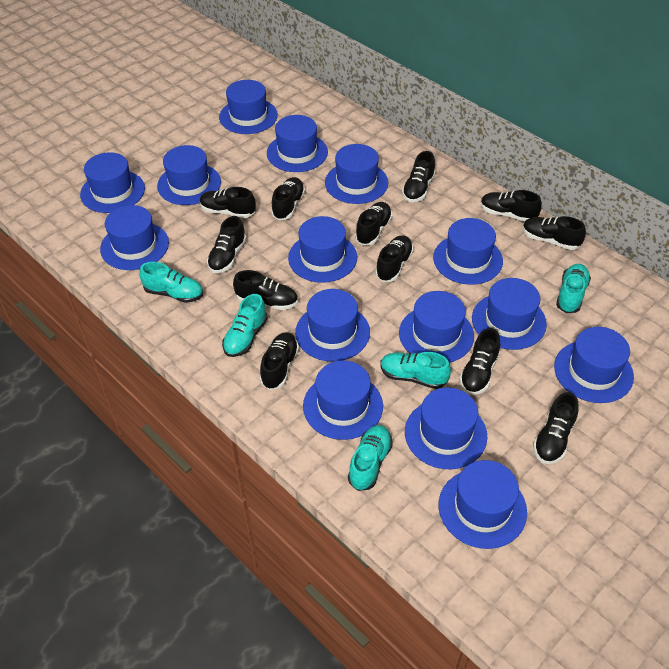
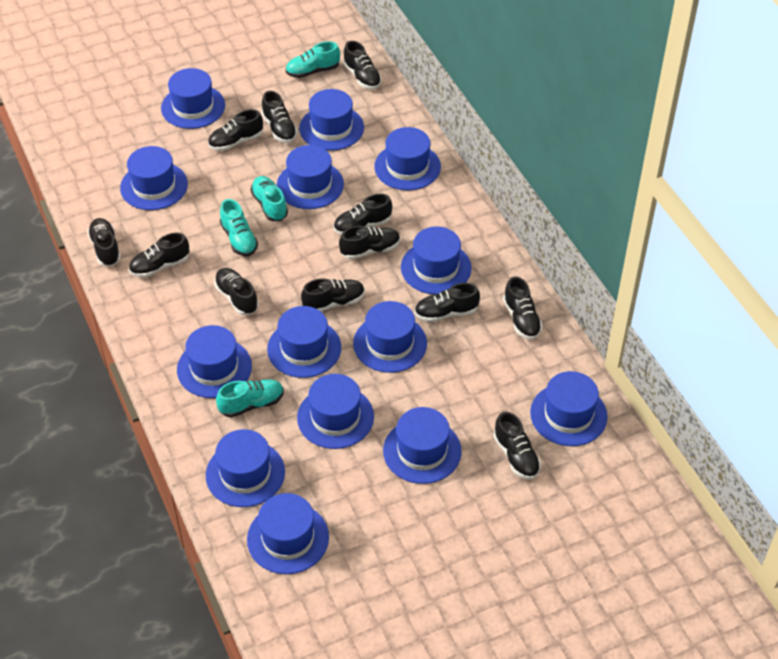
blue hat: [80,152,145,213] [100,205,169,270] [157,145,221,205] [219,80,278,134] [267,115,328,172] [288,216,357,283] [295,289,370,362] [303,360,383,440] [325,144,388,204] [399,291,474,363] [405,388,487,469] [433,218,503,285] [439,460,527,549] [472,278,547,350] [554,327,634,403] = 15 -> [120,146,188,210] [161,68,225,129] [177,325,252,398] [206,429,285,507] [247,493,329,574] [267,306,341,378] [277,145,344,209] [297,374,374,449] [299,89,364,151] [353,301,427,373] [374,127,441,190] [383,407,462,484] [401,226,472,295] [530,371,607,446] = 14
turquoise shoe: [139,262,203,303] [222,294,268,357] [348,425,393,491] [380,352,451,389] [556,264,591,313] = 5 -> [216,379,284,418] [220,199,258,256] [250,176,288,221] [286,41,340,78] = 4

